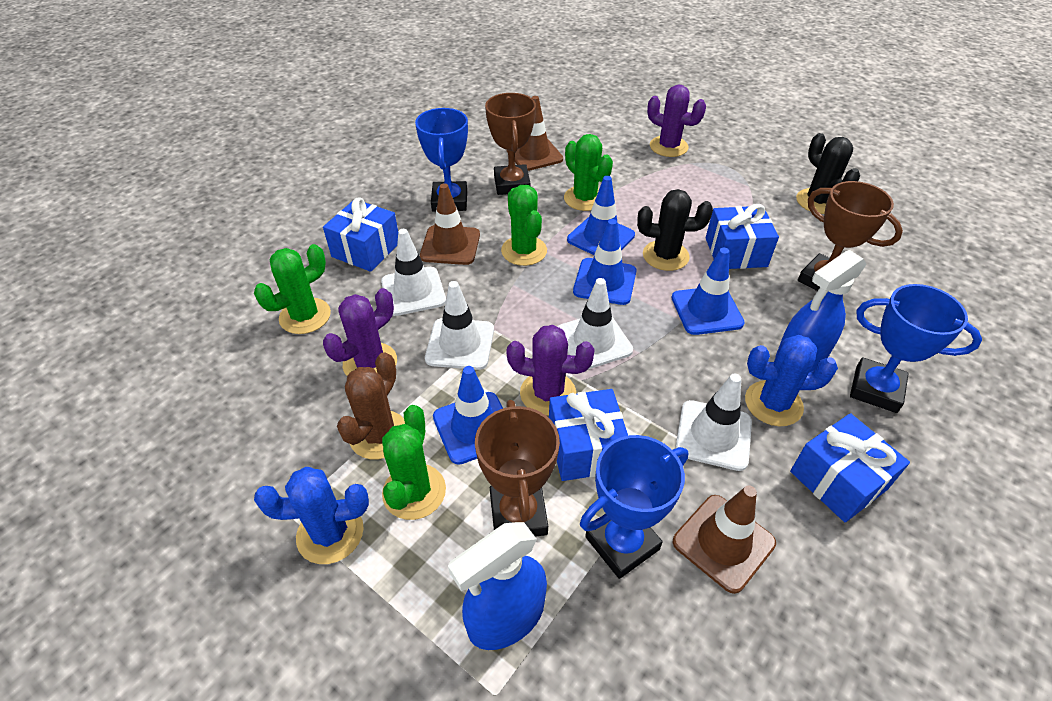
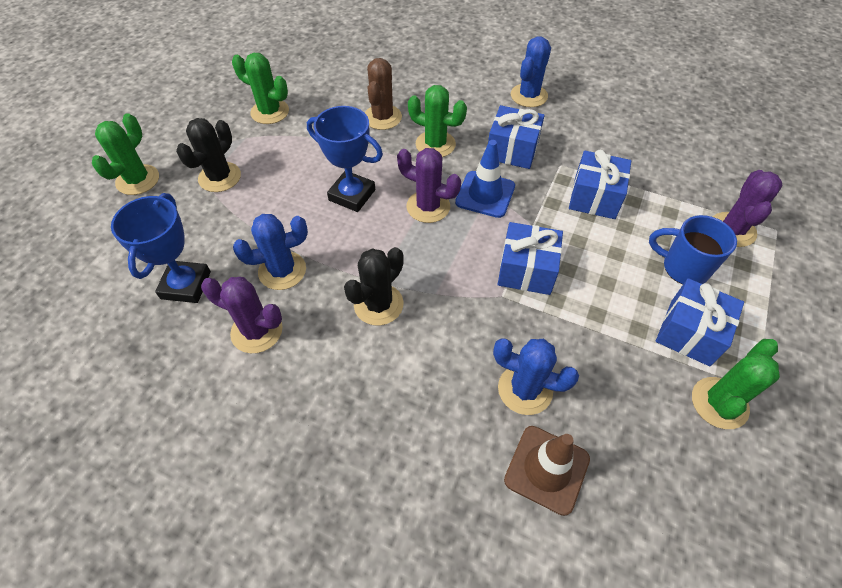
blue cactus: [254,467,369,564] [745,335,838,426] = 2 -> [233,214,308,290] [493,339,579,415] [511,36,551,107] = 3
blue mug: none = 0 -> [649,215,737,284] = 1
blue spray bottle: [448,522,547,650] [775,250,866,372] = 2 -> none = 0
blue traffic cone: [433,366,503,465] [567,176,635,255] [573,219,637,305] [671,248,745,335] = 4 -> [455,140,515,218] = 1
blue trophy: [415,108,468,211] [580,435,689,579] [850,284,982,413] = 3 -> [111,193,211,303] [307,106,383,212] = 2
brown traffic cone: [420,183,480,265] [506,96,563,171] [673,485,776,594] = 3 -> [504,426,590,516] = 1
brown trophy: [475,400,560,537] [485,93,536,195] [798,181,903,291] = 3 -> none = 0
white traffic cone: [381,229,446,316] [425,281,494,370] [558,278,633,369] [675,374,752,471] = 4 -> none = 0

